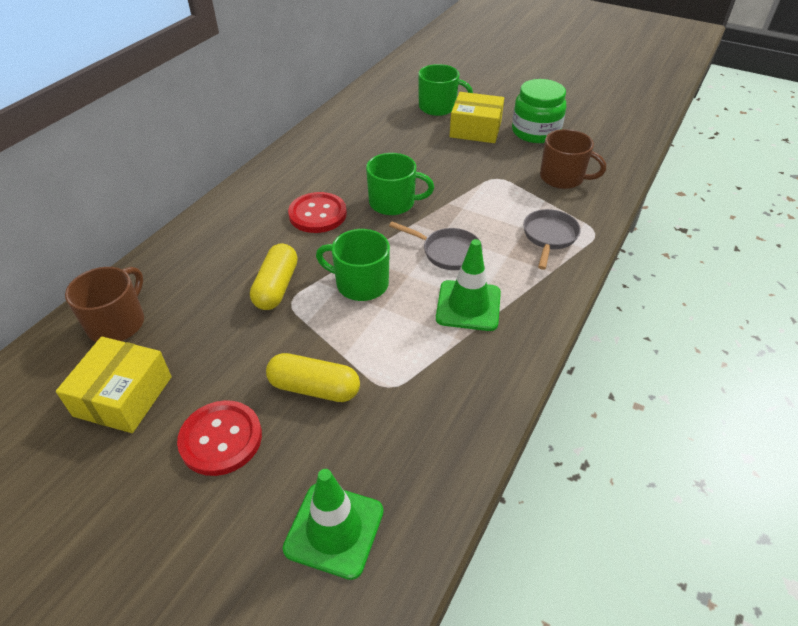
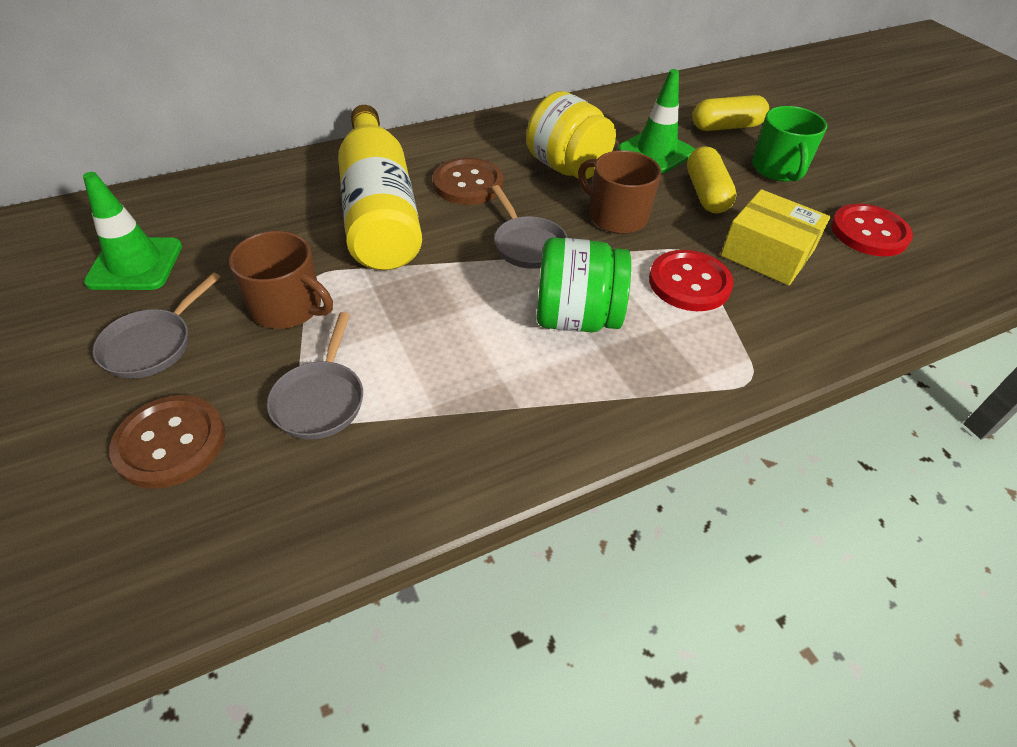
brown button: none = 0 -> [109,395,225,489] [433,157,504,205] = 2
green mug: [316,229,390,301] [366,153,434,215] [418,64,473,116] = 3 -> [752,106,827,182] = 1
grey pan: [389,221,482,270] [523,209,581,270] = 2 -> [93,273,221,379] [267,312,363,439] [492,185,568,269] = 3
yellow bottle: none = 0 -> [338,105,422,270] = 1
yellow box: [56,337,172,433] [450,92,504,143] = 2 -> [721,189,830,285] = 1
yellow jar: none = 0 -> [526,91,616,179] = 1

